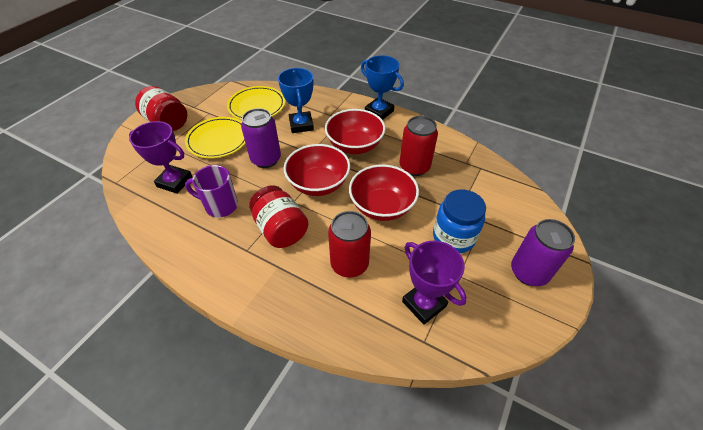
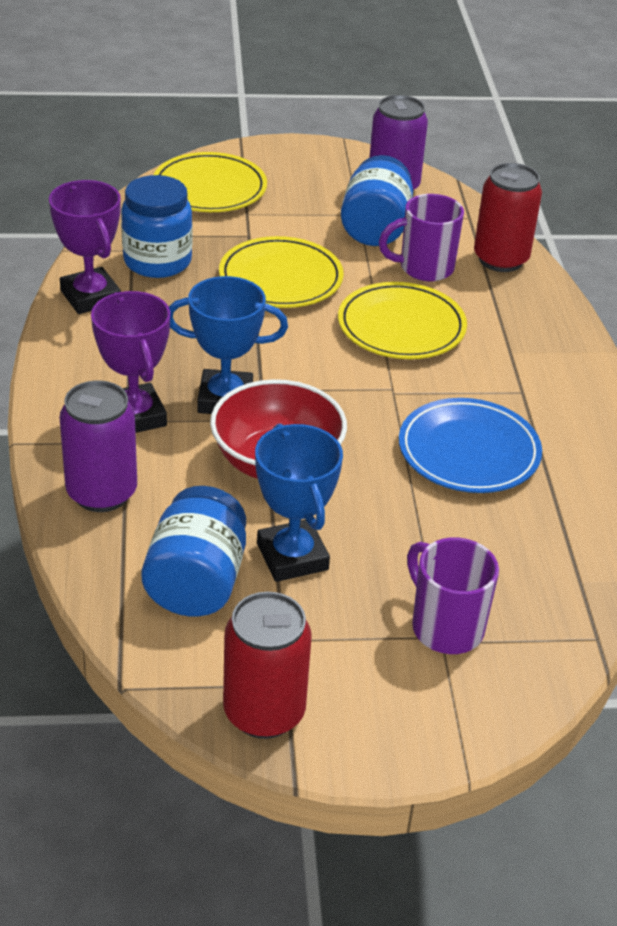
blue jar: [433,189,486,253] = 1 -> [121,175,192,278] [141,486,246,616] [341,155,413,246] = 3
blue plate: none = 0 -> [399,398,542,493] = 1
purple mug: [185,165,238,218] = 1 -> [379,194,464,281] [407,537,499,654] = 2
red bowl: [284,144,350,196] [325,109,385,154] [349,164,419,221] = 3 -> [210,379,347,479] = 1
red jar: [135,86,187,131] [249,185,309,248] = 2 -> none = 0
yellow plate: [185,117,246,158] [227,86,285,120] = 2 -> [154,152,267,212] [219,236,344,308] [338,282,467,359] = 3

